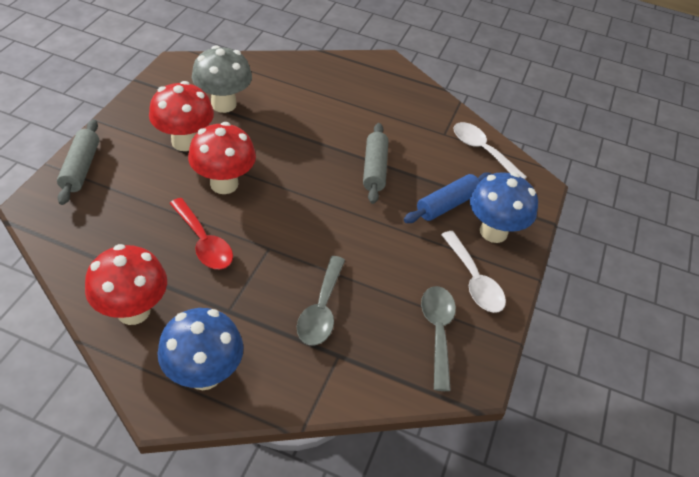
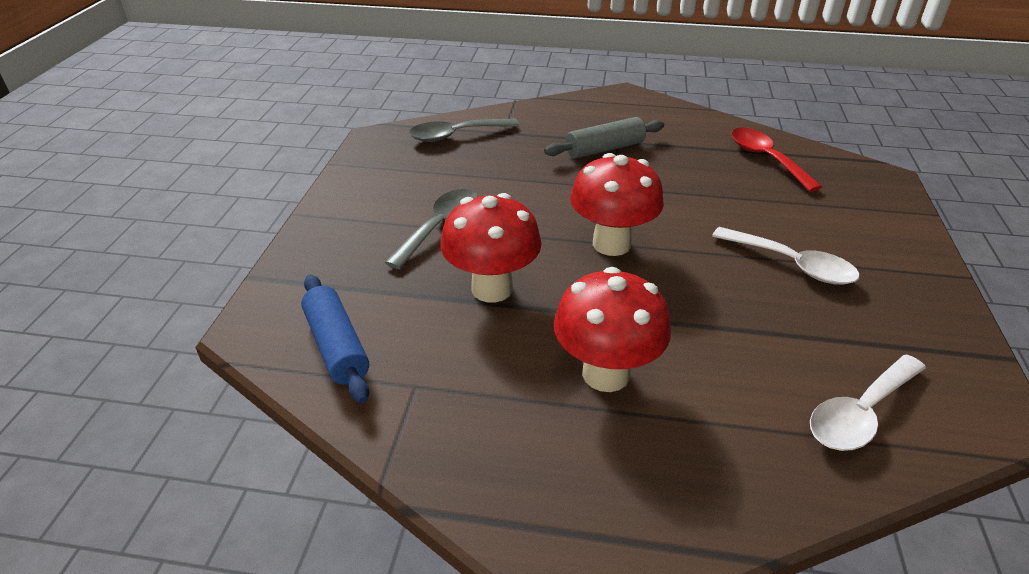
blue mushroom: [157,308,244,390] [470,172,538,243] = 2 -> none = 0
grey mushroom: [192,45,252,113] = 1 -> none = 0
grey rolling pin: [57,119,99,205] [363,123,388,204] = 2 -> [544,117,664,159] = 1

